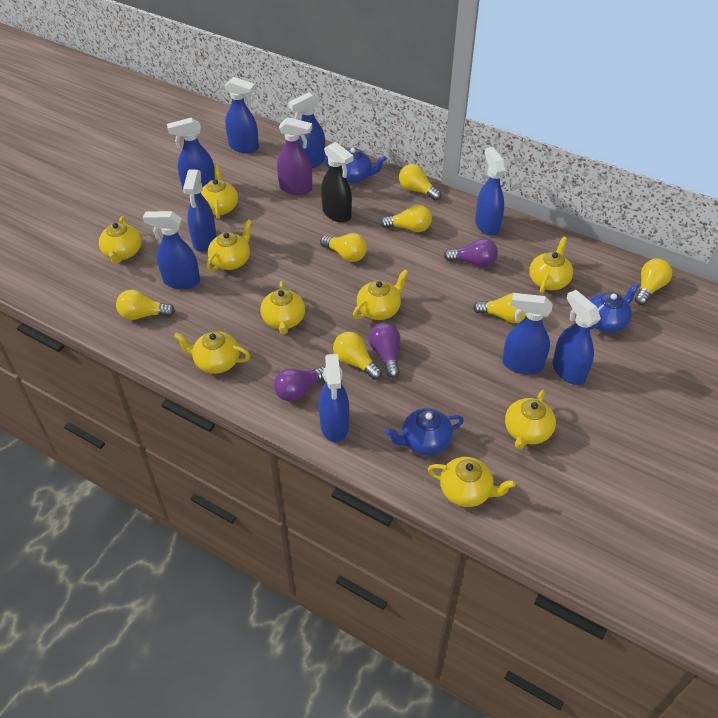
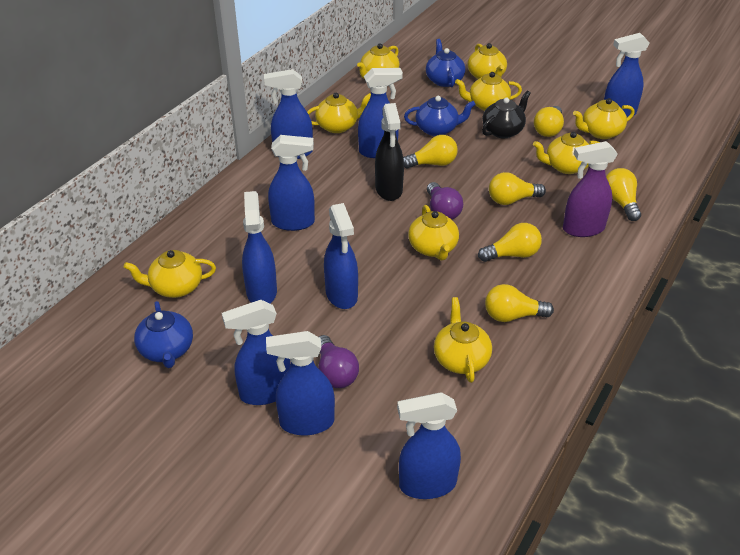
black teapot: none = 0 -> [482,91,531,138] = 1
purple light bulb: [274,367,325,401] [369,323,400,378] [444,238,498,267] = 3 -> [318,335,359,388] [427,182,463,220] = 2
yellow light bulb: [116,290,175,320] [320,233,367,262] [333,332,382,380] [380,204,432,232] [399,164,441,201] [473,293,526,323] [635,259,672,305] = 7 -> [403,135,458,169] [478,223,542,262] [485,284,554,322] [489,172,546,205] [534,106,564,137] [606,168,641,221] = 6

